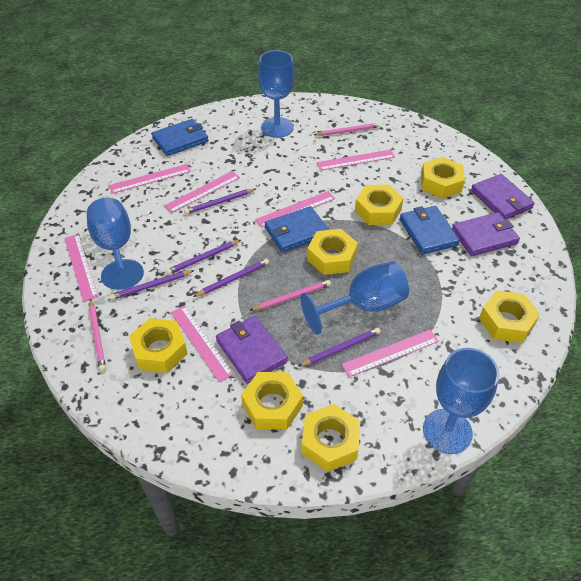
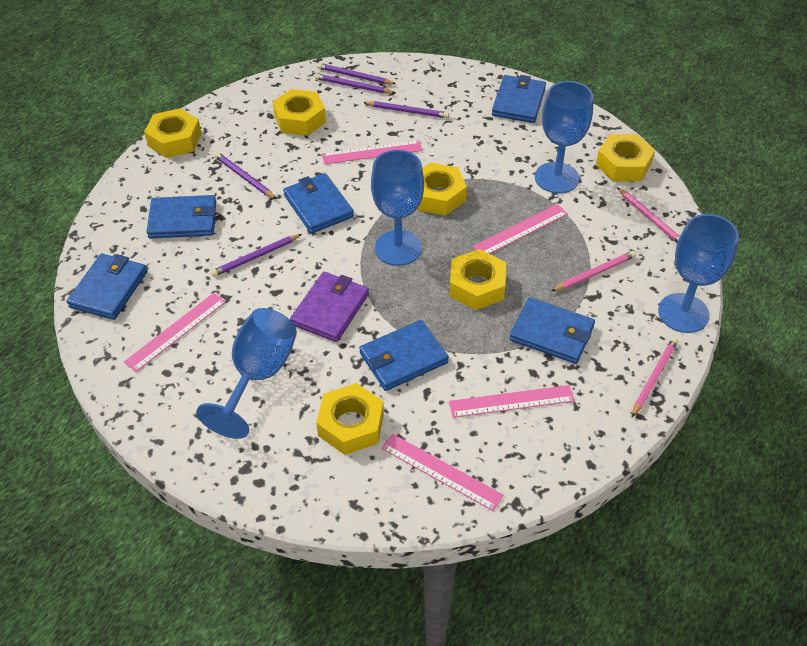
blue wallet: [152,119,209,156] [265,206,329,253] [399,206,460,255] = 3 -> [66,254,147,320] [147,195,216,239] [283,173,354,234] [359,320,449,391] [492,75,546,123] [509,297,595,364] = 6
pink ruler: [65,234,98,301] [109,164,191,194] [164,171,240,213] [171,305,234,382] [255,191,335,228] [317,149,395,171] [341,330,439,377] = 7 -> [124,293,226,372] [322,140,423,164] [381,434,504,511] [449,385,575,418] [472,204,568,254] = 5
purple wallet: [216,316,288,384] [452,212,520,256] [471,174,535,220] = 3 -> [290,272,369,342] = 1
yellow nut: [129,318,188,373] [241,372,303,430] [301,404,360,472] [307,229,358,275] [355,185,404,225] [421,157,465,198] [479,290,540,343] = 7 -> [144,108,202,158] [272,89,326,136] [316,383,384,455] [417,162,467,216] [449,249,506,310] [596,134,655,182] = 6

